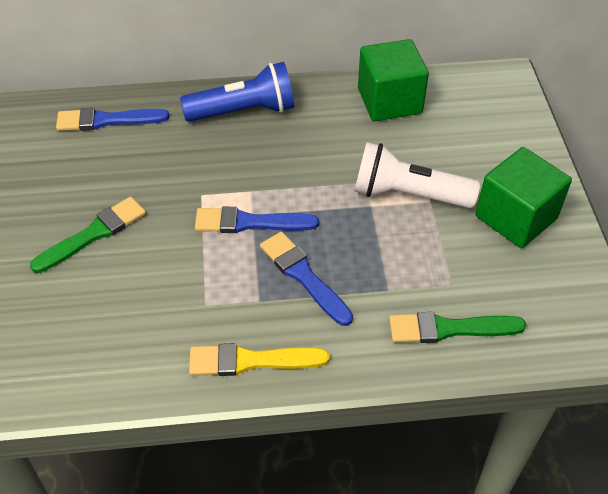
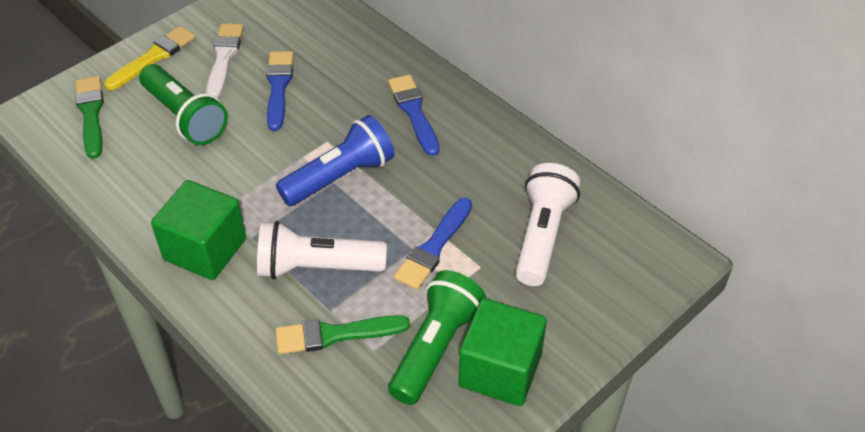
green flashlight: none = 0 -> [139,64,228,145] [388,270,486,405] = 2
white brush: none = 0 -> [206,23,244,98] = 1
white flashlight: [355,142,480,208] = 1 -> [257,221,387,279] [516,163,580,286] = 2

